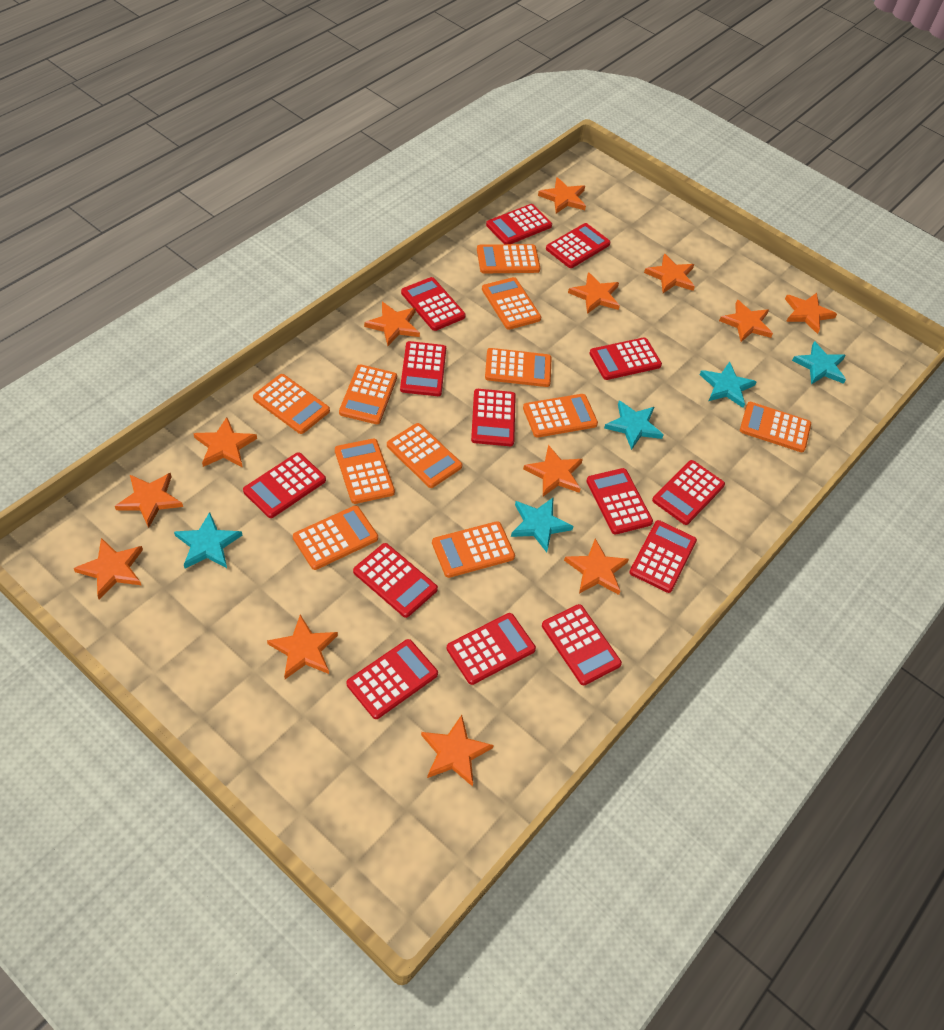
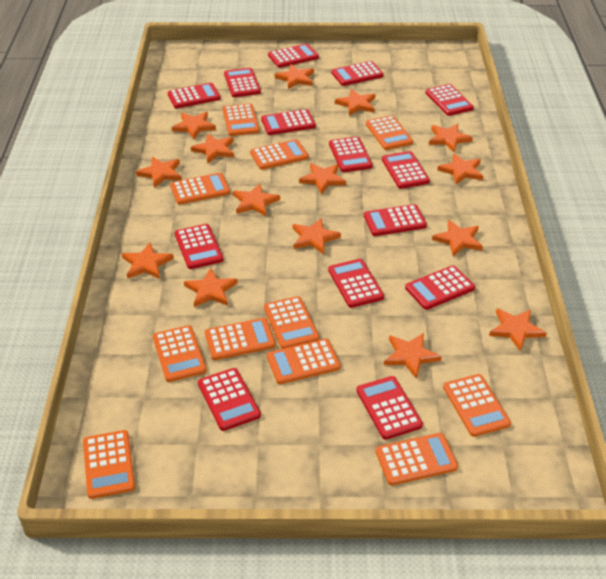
orange star: [74,538,143,599] [115,473,183,528] [193,417,257,468] [267,615,338,679] [364,302,420,346] [421,715,494,787] [523,445,583,496] [538,177,586,213] [564,539,629,595] [568,272,620,314] [644,254,695,293] [719,300,773,342] [785,293,837,334] = 13 -> [122,242,174,279] [136,157,182,188] [172,112,216,139] [184,267,238,307] [191,134,234,164] [233,183,280,216] [275,64,314,89] [293,218,341,254] [299,163,346,195] [335,89,375,116] [384,333,442,379] [429,123,473,152] [432,220,483,256] [437,153,483,184] [489,309,547,351] = 15
turquoise star: [174,512,242,569] [511,498,574,552] [604,401,664,450] [700,362,757,408] [792,341,846,385] = 5 -> none = 0

